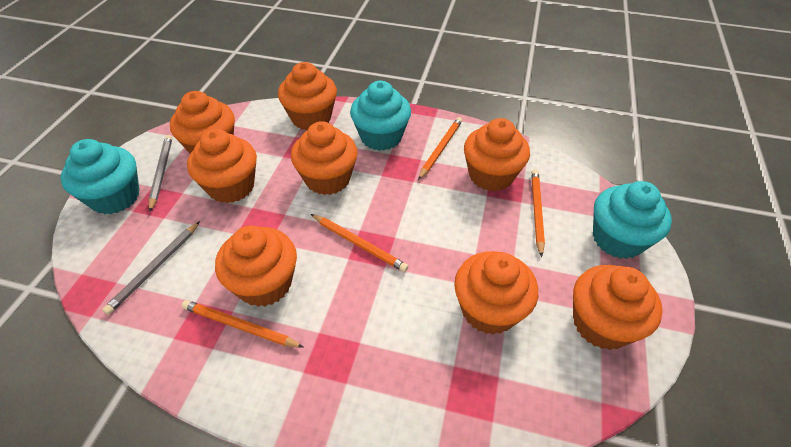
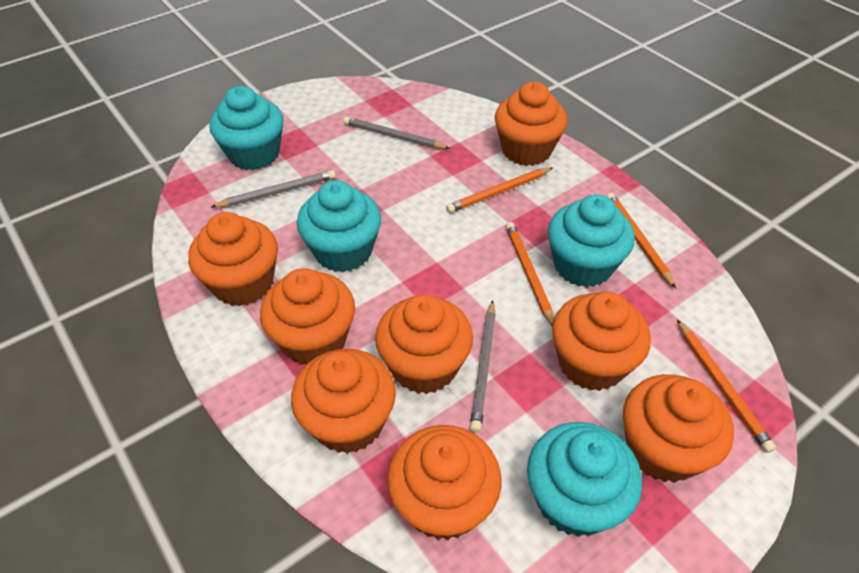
grey pencil: [102,221,200,315] [148,135,172,212] = 2 -> [211,170,336,208] [343,116,450,149] [470,300,496,433] = 3
turquoise cupcake: [60,139,140,215] [350,81,411,151] [593,181,672,259] = 3 -> [209,86,284,170] [297,180,381,272] [527,422,642,537] [548,194,635,287] = 4

